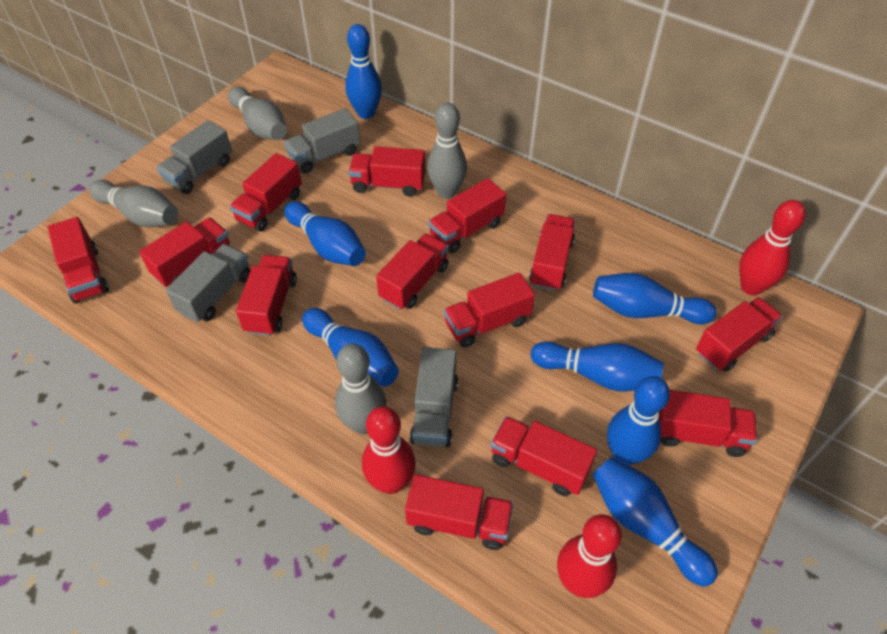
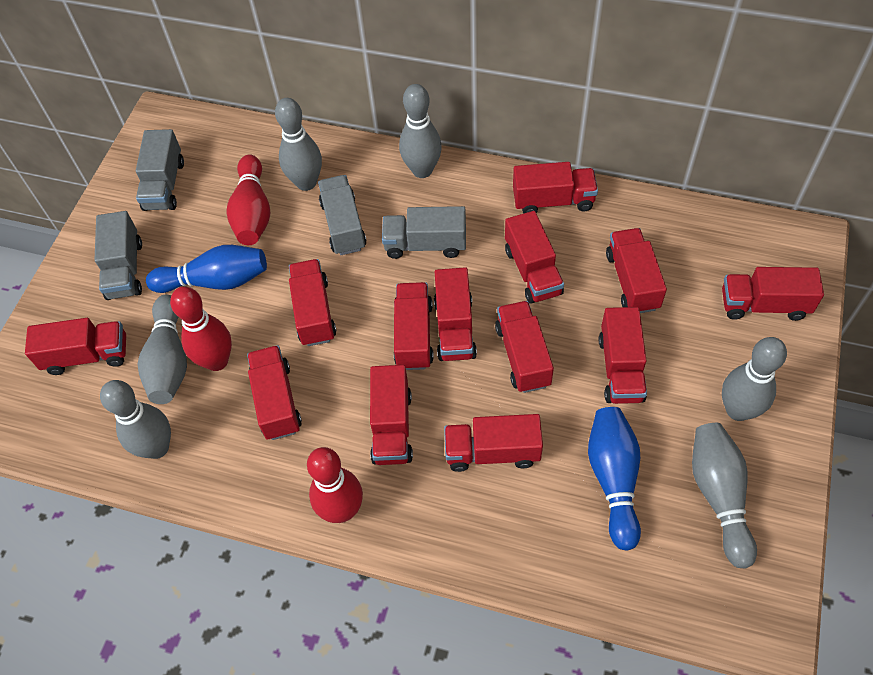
blue bowling pin: [284,201,366,266] [302,308,399,387] [345,24,382,119] [531,341,664,391] [593,273,717,324] [593,457,718,586] [607,376,670,465] = 7 -> [146,245,267,293] [588,407,641,551] = 2
grey bowling pin: [89,180,178,227] [228,86,287,140] [335,343,386,435] [427,103,467,199] = 4 -> [100,380,171,459] [138,295,187,404] [275,98,322,191] [399,84,442,178] [692,423,757,569] [722,337,787,421] = 6

